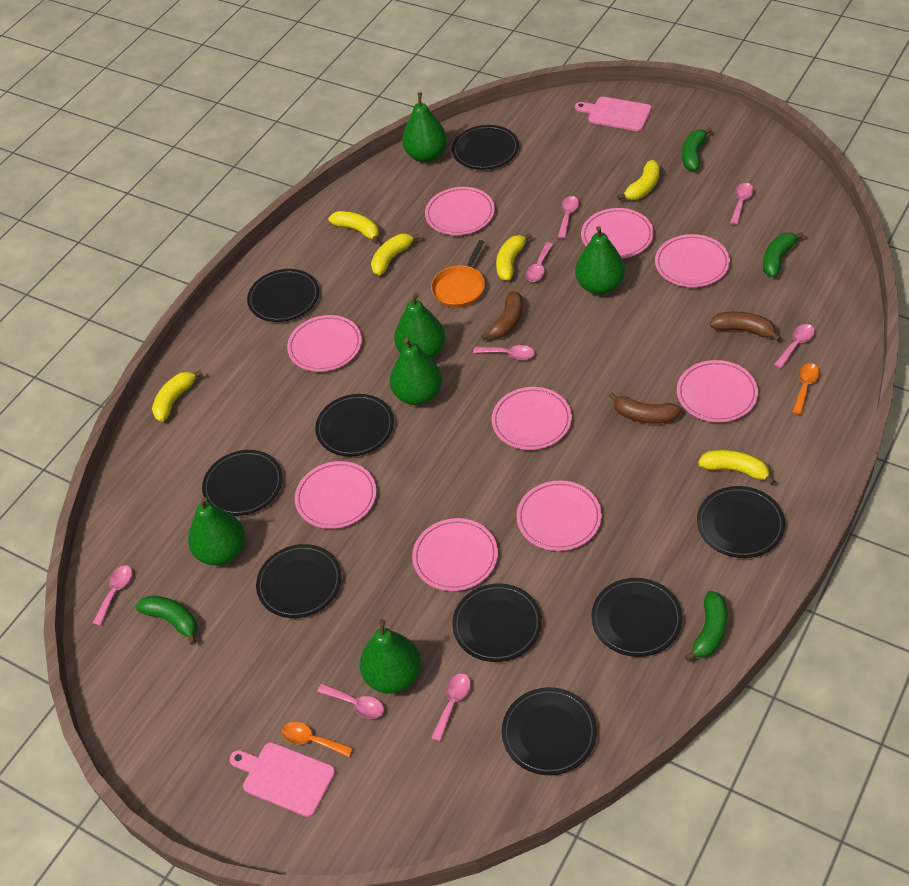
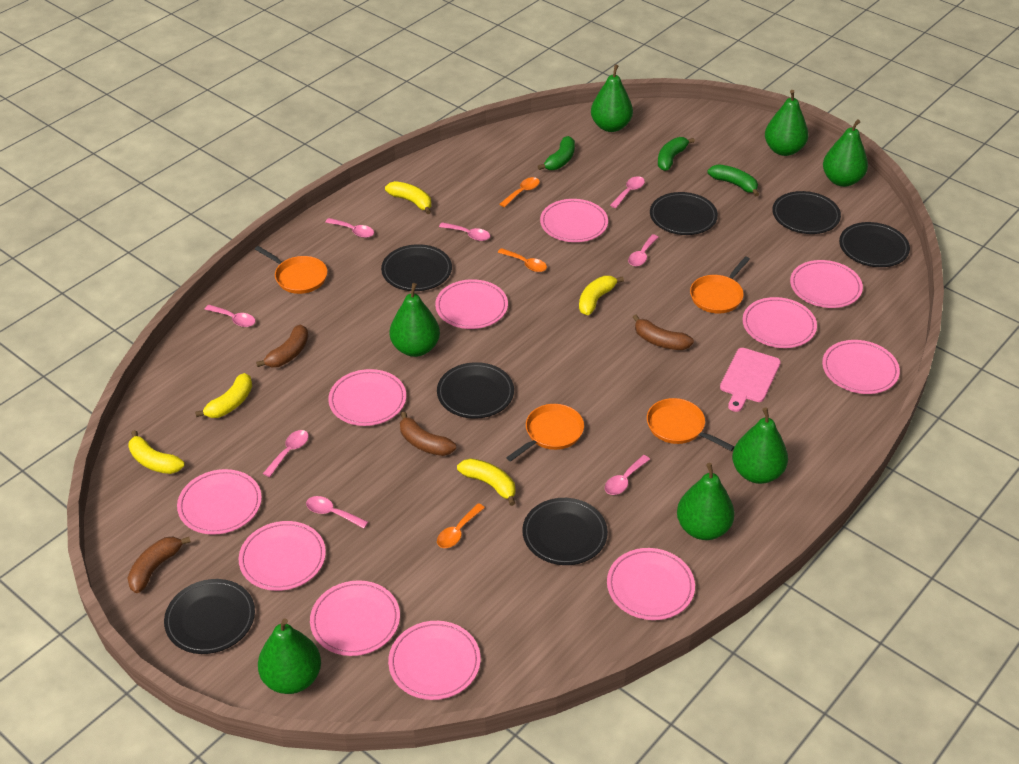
black plate: [202,450,283,516] [247,269,319,322] [256,544,342,618] [315,394,394,457] [452,125,519,170] [452,583,542,662] [502,687,597,775] [591,578,682,657] [697,486,785,558] = 9 -> [164,579,255,654] [381,244,452,291] [437,362,514,419] [522,498,608,565] [650,192,718,235] [772,191,841,234] [839,222,910,267] = 7
brown banana: [481,291,523,340] [609,392,682,424] [710,312,781,341] = 3 -> [128,537,191,593] [256,325,308,367] [400,412,456,456] [633,314,694,350] = 4
green banana: [136,596,197,645] [682,127,712,171] [685,591,727,662] [763,232,804,277] = 4 -> [538,136,575,170] [658,137,695,171] [707,164,759,197] = 3
green pear: [188,497,245,566] [360,619,421,694] [390,338,442,405] [394,293,446,359] [402,92,447,163] [575,226,625,295] = 6 -> [258,618,321,694] [389,283,440,357] [591,64,633,132] [677,463,735,540] [732,407,788,484] [765,90,808,156] [823,119,868,187] = 7
orange pan: [431,240,485,307] = 1 -> [255,246,327,294] [506,404,584,462] [647,398,735,451] [690,256,750,314] = 4
orange spoon: [282,722,353,757] [792,363,820,415] = 2 -> [437,503,485,548] [498,248,547,272] [500,177,540,207] = 3
pink cutting board: [230,742,335,817] [575,97,652,131] = 2 -> [720,348,781,412] = 1
pink plate: [287,315,362,372] [295,461,377,529] [412,518,498,591] [425,187,495,235] [492,387,572,450] [517,480,602,551] [581,208,654,259] [655,234,730,287] [677,360,758,422] = 9 -> [177,469,262,535] [239,521,326,591] [310,580,400,656] [328,369,406,426] [388,621,481,700] [435,279,508,329] [540,199,608,242] [607,548,695,620] [743,297,817,348] [790,260,863,308] [822,340,900,394] = 11
yellow banana: [152,370,203,422] [328,211,379,244] [371,234,420,275] [496,233,532,281] [617,160,660,200] [698,450,775,485] = 6 -> [128,430,185,474] [195,373,252,418] [385,181,431,214] [457,458,515,506] [579,276,624,315] = 5

